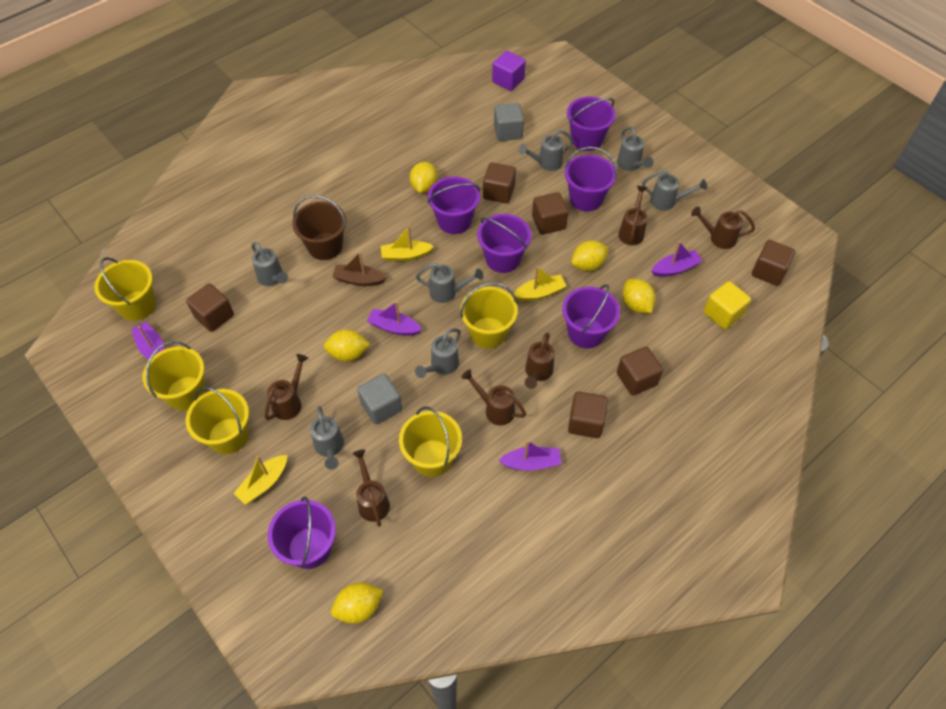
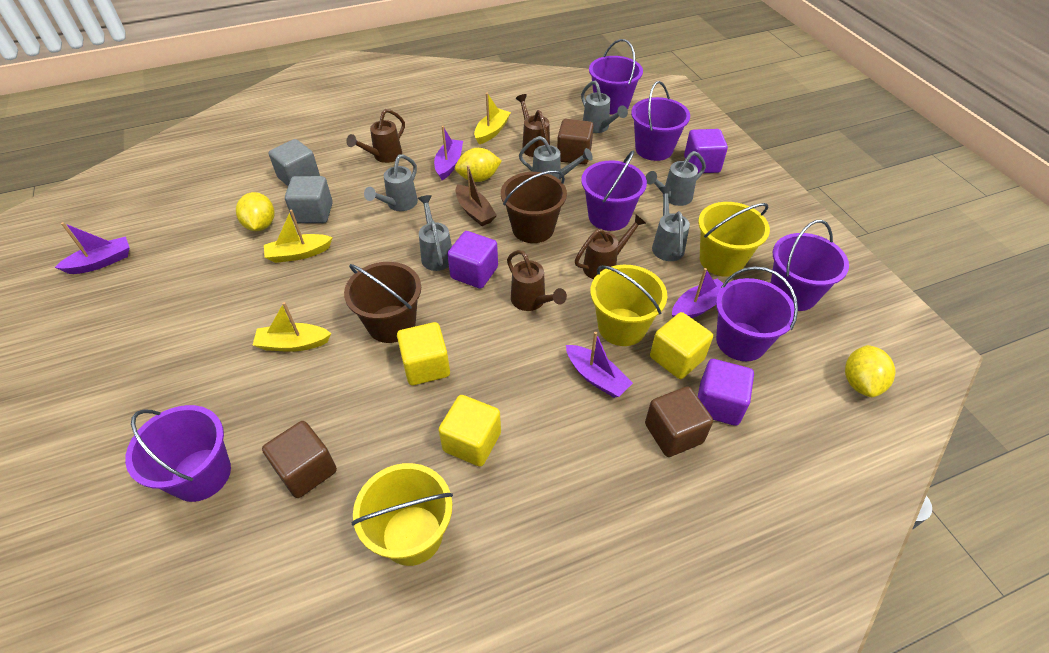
brown bucket: [292,195,346,260] = 1 -> [344,262,421,343] [501,170,567,243] = 2
brown cube: [186,283,234,332] [483,162,516,204] [532,192,568,235] [568,392,608,438] [617,347,663,396] [752,240,795,286] = 6 -> [262,421,337,498] [557,119,594,165] [645,386,713,457] = 3
brown watering can: [265,354,308,420] [352,449,390,527] [461,369,526,425] [525,333,555,389] [618,186,648,245] [691,207,755,249] = 6 -> [346,109,405,163] [507,250,567,311] [515,94,550,157] [575,214,646,279] = 4
grey watering can: [251,242,288,286] [310,406,344,470] [415,328,461,378] [416,263,483,303] [519,129,573,171] [617,127,653,171] [642,170,707,211] = 7 -> [364,154,418,211] [418,195,452,271] [519,136,593,181] [581,81,628,133] [646,151,706,206] [652,186,690,261] = 6
purple cube: [492,51,526,91] = 1 -> [447,231,498,289] [684,129,728,173] [698,359,754,426] = 3
yellow bucket: [94,257,156,321] [143,341,206,411] [185,387,249,454] [399,407,462,477] [460,283,518,348] = 5 -> [351,463,453,566] [590,265,668,346] [698,202,770,277] = 3
yellow cube: [703,281,751,329] = 1 -> [397,322,450,385] [439,395,501,467] [650,312,713,379] = 3
yellow lemon: [324,330,370,361] [331,583,383,624] [410,162,438,193] [571,240,609,271] [623,279,656,313] = 5 -> [236,192,274,231] [455,148,502,182] [845,345,896,397] = 3

